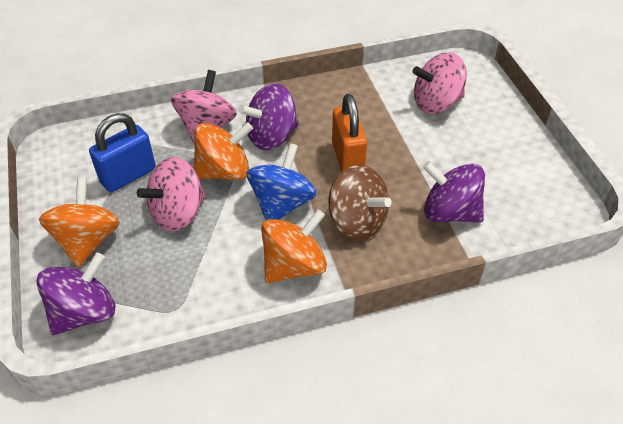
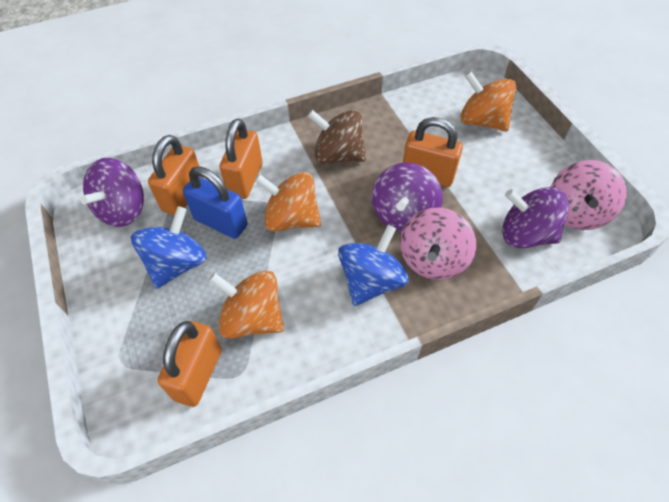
blue spinning top: [247,143,317,220] = 1 -> [131,206,206,289] [338,225,409,306] = 2
orange padlock: [332,94,367,172] = 1 -> [148,135,203,215] [157,321,222,407] [219,119,263,199] [403,117,463,187] = 4
pink spinning top: [137,157,206,231] [171,70,237,145] [412,52,467,114] = 3 -> [400,208,476,280] [550,160,627,230] = 2

